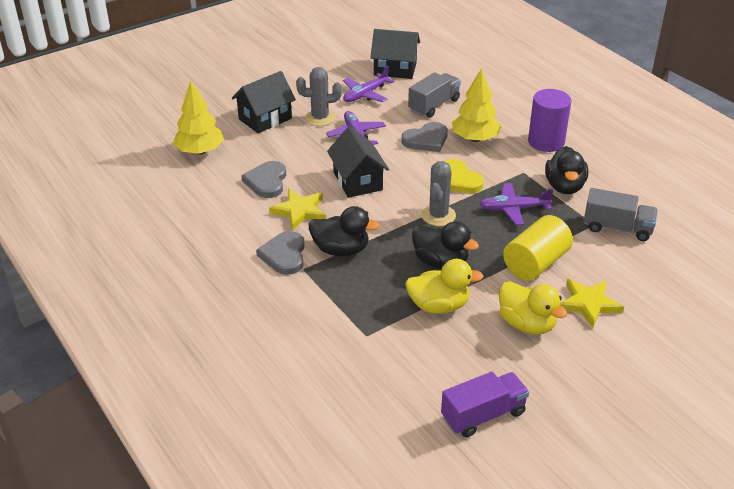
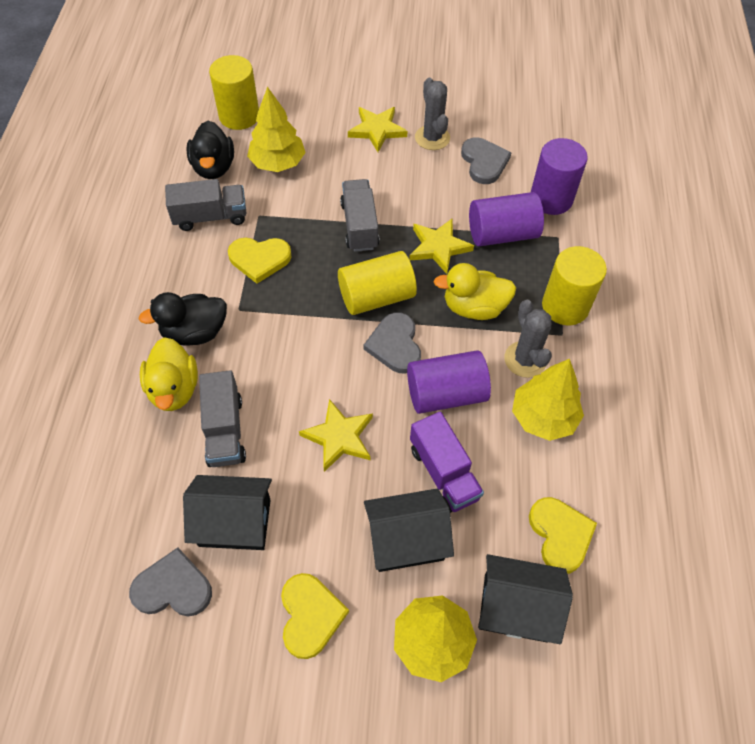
black duck: [309,206,380,256] [412,221,479,269] [545,146,588,194] = 3 -> [139,292,227,346] [186,121,234,179] = 2
grey truck: [408,72,461,118] [584,188,658,241] = 2 -> [165,179,246,231] [199,370,246,467] [340,179,380,252] = 3
purple cylinder: [528,89,571,152] = 1 -> [407,350,491,414] [469,192,544,246] [531,138,588,215] = 3
purple plane: [326,111,386,145] [343,66,395,102] [480,183,554,225] = 3 -> none = 0
yellow cylinder: [503,215,573,281] = 1 -> [209,55,259,130] [338,251,417,315] [542,246,607,325] = 3
yellow heart: [445,159,484,193] = 1 -> [228,237,292,284] [281,573,349,659] [529,497,597,574] = 3
yellow star: [269,189,326,230] [560,279,624,328] = 2 -> [299,399,373,472] [348,107,407,152] [409,218,474,274] = 3
yellow tree: [173,81,224,155] [452,69,501,142] = 2 -> [247,87,306,172] [394,595,477,682] [512,359,584,441] = 3

